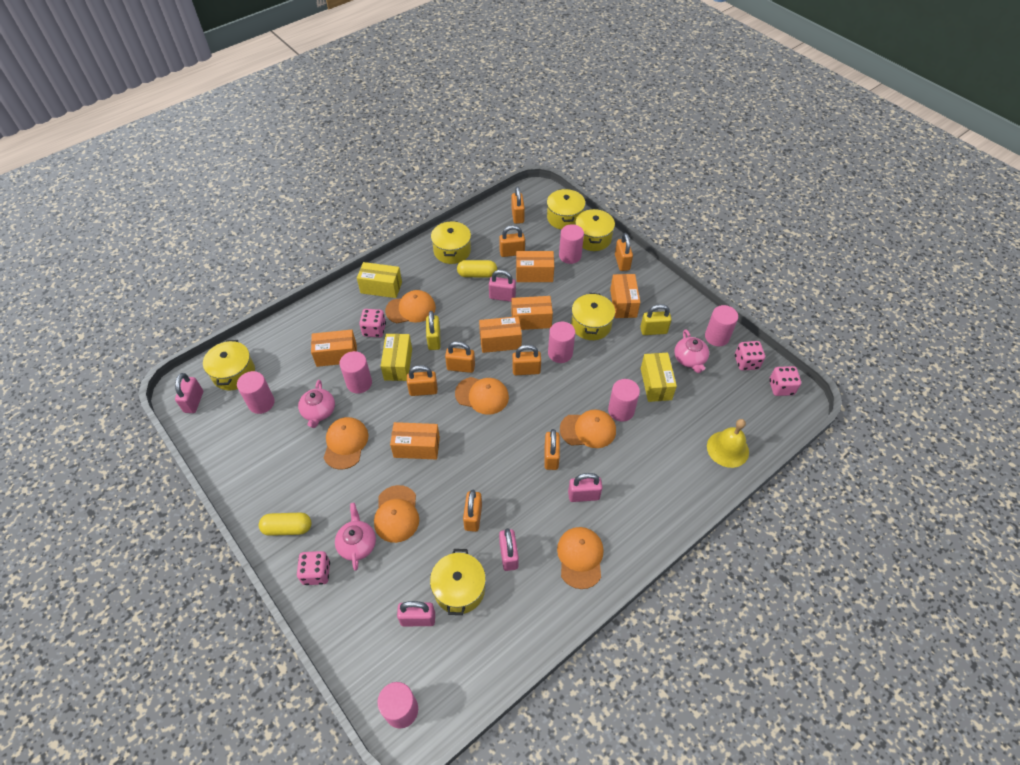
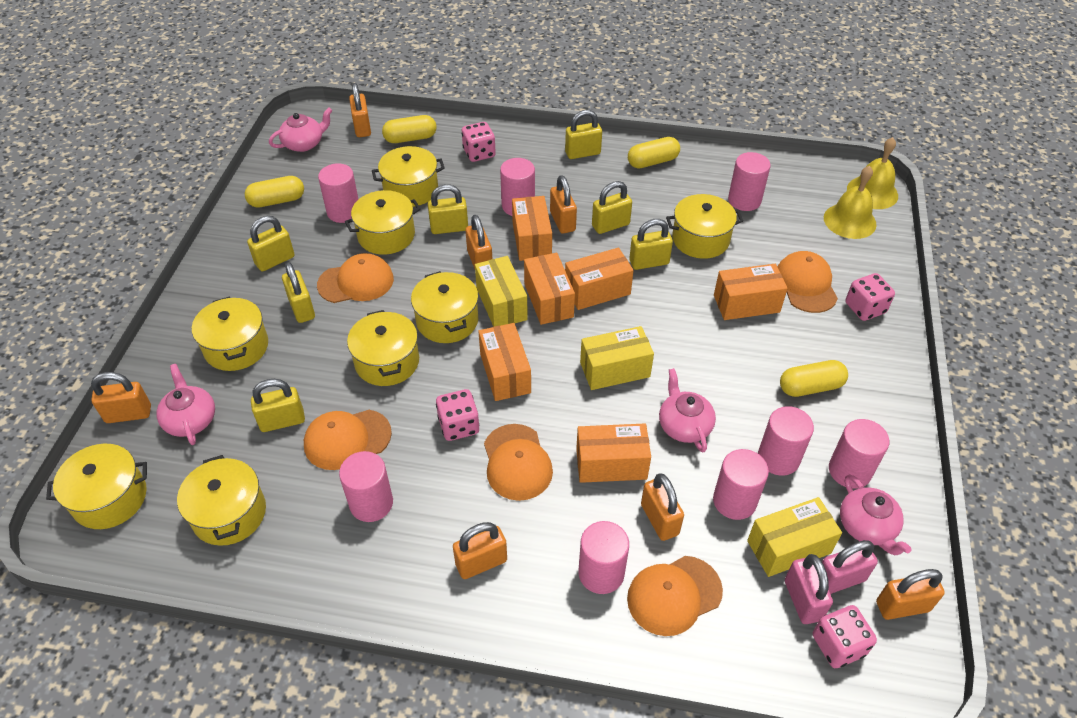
orange cap: [324,417,368,470] [374,485,419,543] [385,290,436,323] [455,377,509,415] [557,527,604,589] [560,409,616,448] = 6 -> [304,410,392,470] [317,253,394,303] [484,424,553,501] [627,556,723,636] [778,251,838,313] = 5
orange padlock: [407,365,438,396] [445,341,475,373] [463,490,482,532] [499,225,525,257] [511,186,525,224] [512,345,541,375] [545,429,560,470] [615,233,633,271] = 8 -> [91,372,151,423] [349,83,371,137] [453,522,507,579] [465,215,492,269] [550,175,577,234] [641,474,684,541] [876,569,945,620] = 7
pink cylinder: [237,371,275,414] [339,351,372,394] [377,682,418,729] [548,322,575,363] [559,224,584,264] [608,379,640,422] [705,305,738,346] = 7 -> [318,163,358,223] [339,451,393,522] [500,158,535,216] [578,521,629,594] [713,449,769,520] [728,152,771,211] [758,406,814,476] [829,419,889,489] = 8
pink padlock: [175,373,203,413] [397,601,435,626] [489,270,516,302] [499,528,519,571] [568,473,602,502] = 5 -> [785,554,833,624] [822,540,878,594] = 2
pink teapot: [298,380,335,428] [335,503,376,571] [674,329,709,373] = 3 -> [157,364,215,445] [269,108,333,152] [659,368,716,452] [840,474,912,555] = 4
yellow bell: [707,419,749,468] = 1 -> [824,166,877,239] [847,137,898,209] = 2
yellow capsule: [259,513,311,536] [457,260,497,277] = 2 -> [245,176,304,208] [382,115,437,143] [628,137,680,169] [780,360,848,397] = 4
yellow padlock: [426,311,441,350] [640,304,672,335] = 2 -> [247,216,295,271] [251,379,305,432] [282,262,315,323] [428,184,468,234] [565,110,602,159] [592,181,632,234] [629,219,673,270] = 7
yellow pot: [203,340,255,390] [430,549,486,615] [431,221,471,264] [547,189,585,230] [571,293,615,340] [575,209,615,251] = 6 -> [46,444,147,529] [177,455,266,546] [192,297,268,371] [345,190,421,255] [347,310,419,386] [372,146,445,207] [411,271,478,343] [666,194,743,259] = 8

